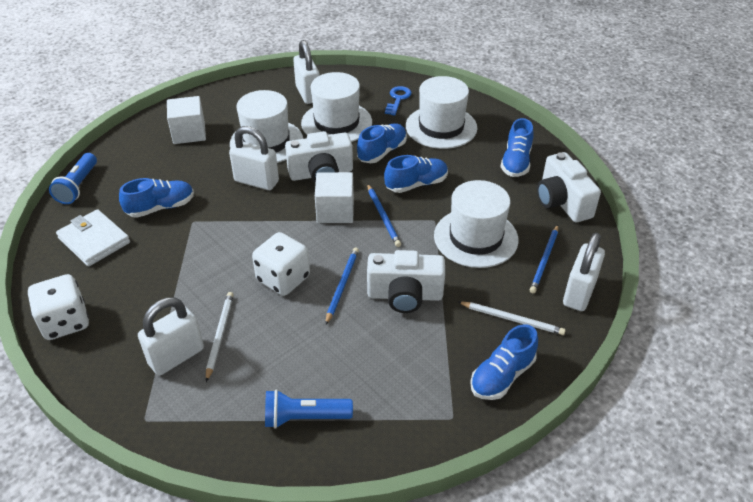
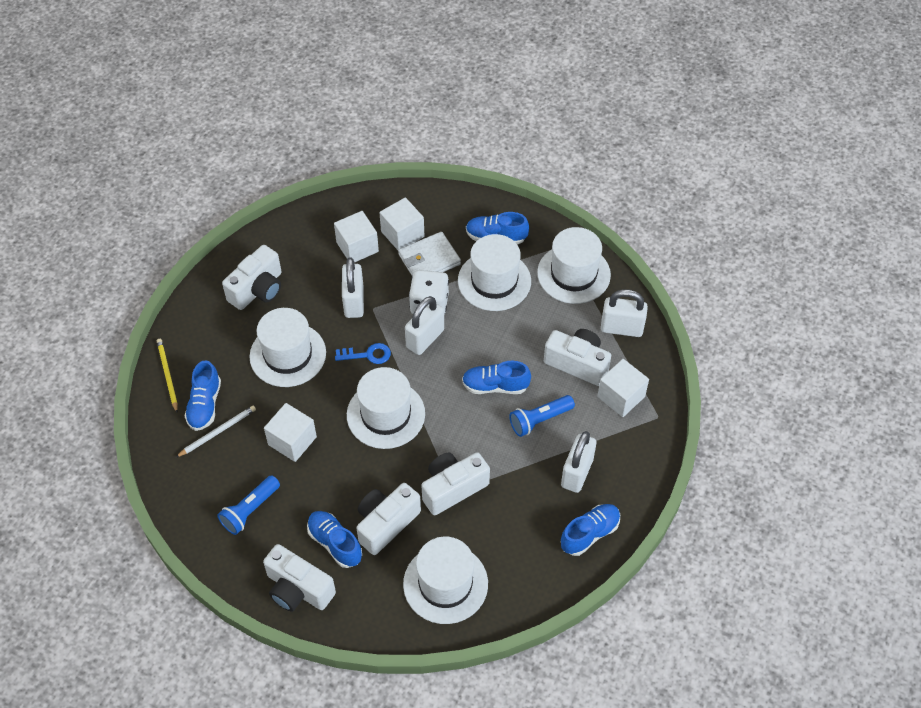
blue pencil: [325,248,359,324] [367,184,401,247] [530,225,558,293] = 3 -> none = 0
white camera: [285,131,353,183] [367,250,445,313] [537,152,601,222] = 3 -> [222,245,282,310] [263,544,336,612] [357,483,421,555] [421,452,490,515] [544,329,611,386] = 5
white cube: [167,96,206,144] [315,172,354,223] = 2 -> [264,403,317,462] [334,211,379,263] [379,198,424,250] [597,359,649,417] = 4
white dice: [28,274,89,340] [252,232,310,296] = 2 -> [409,270,449,314] = 1
white hat: [230,90,303,163] [301,72,372,142] [406,76,477,149] [434,180,519,268] = 4 -> [249,308,326,387] [347,367,425,449] [403,537,488,624] [458,234,531,311] [537,227,611,304] = 5
white pencil: [206,292,234,382] [458,301,566,335] = 2 -> [175,406,256,458] = 1
yellow pencil: none = 0 -> [157,339,178,413] = 1

